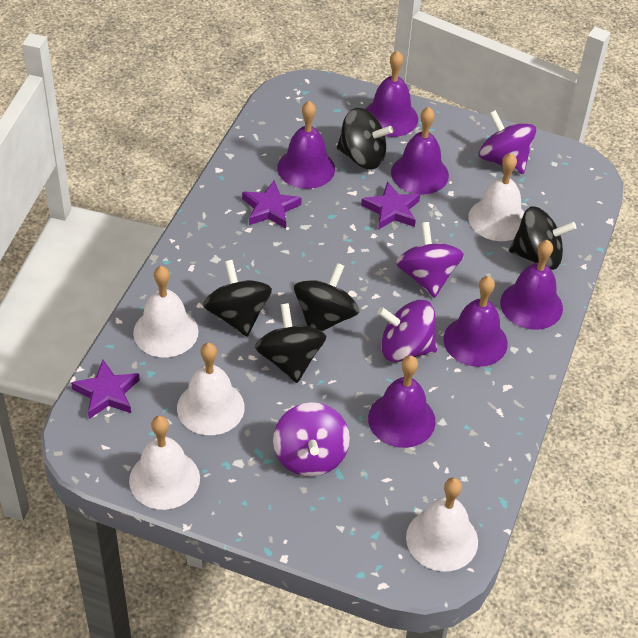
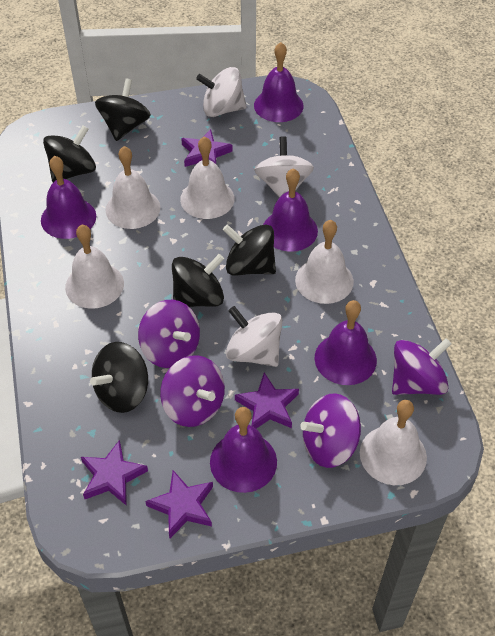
purple bell: [277,101,335,189] [366,50,418,137] [368,355,436,448] [391,107,449,194] [443,276,508,367] [500,240,563,330] = 6 -> [41,156,96,239] [210,407,277,493] [254,42,304,122] [263,168,318,252] [314,300,377,385] = 5
purple star: [71,360,140,419] [242,180,302,229] [361,181,420,230] = 3 -> [81,440,148,505] [145,470,213,538] [181,129,233,167] [235,373,299,429] = 4
white spinning top: none = 0 -> [196,67,247,117] [226,306,283,367] [254,136,314,198] = 3

